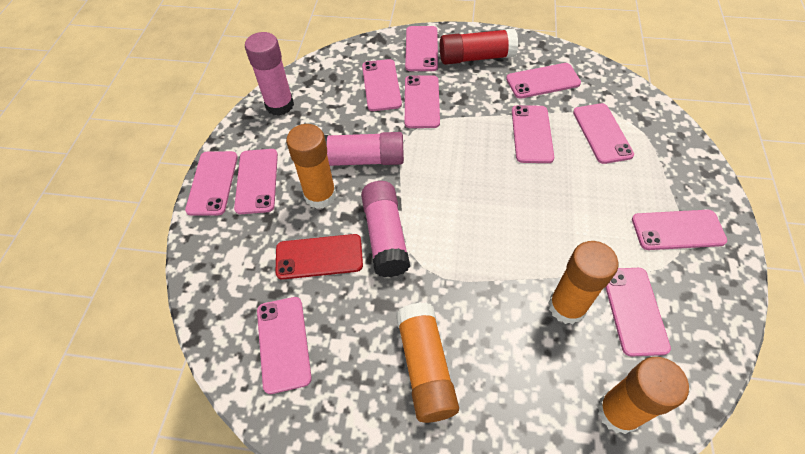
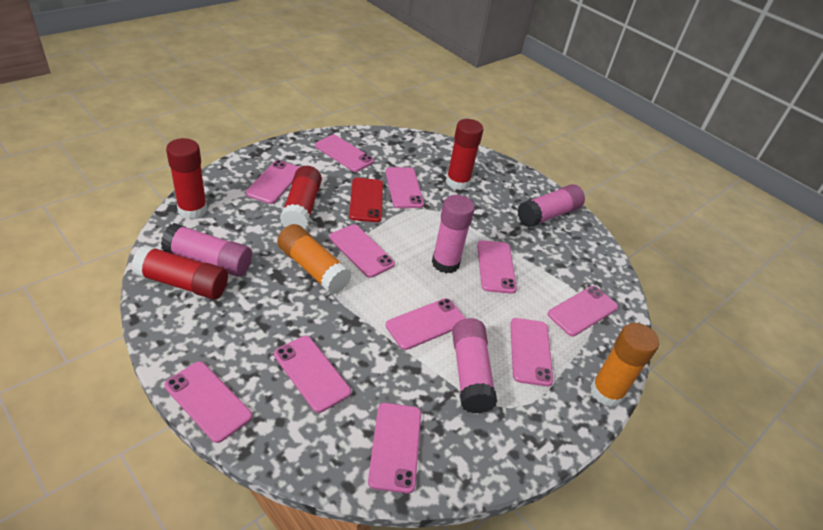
orange glue stick: [286,124,336,209] [396,302,459,423] [548,241,618,324] [597,357,689,434] = 4 -> [277,224,352,294] [590,323,659,407] = 2
pink glue stick: [245,32,294,116] [324,132,404,166] [361,181,410,277] = 3 -> [161,223,252,277] [432,195,475,273] [452,318,497,414] [517,184,585,227] = 4
red glue stick: [440,28,518,65] = 1 -> [131,245,228,299] [166,138,207,219] [280,166,322,229] [446,119,484,190] = 4

